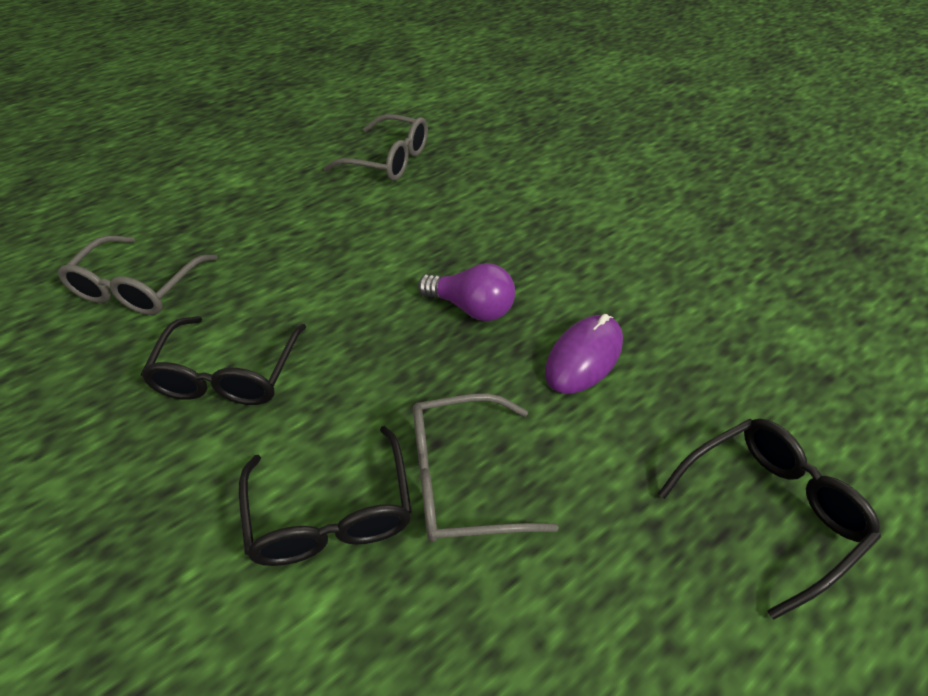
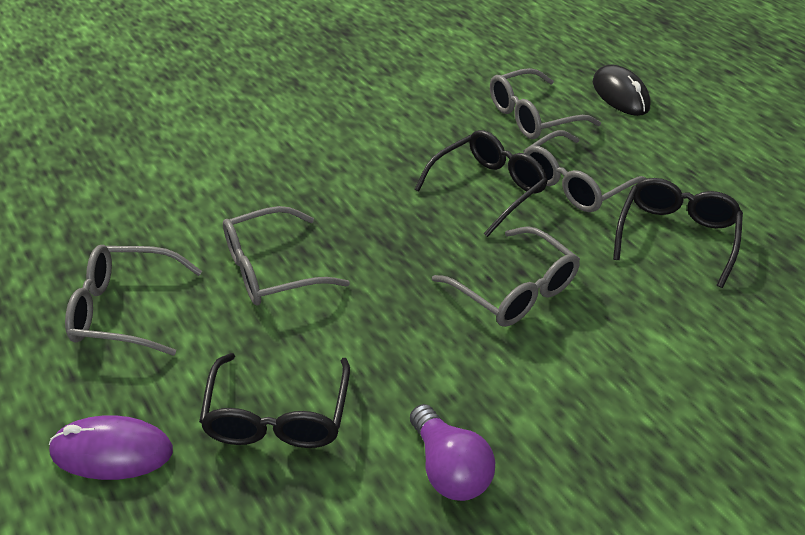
black mouse: none = 0 -> [593,65,651,116] = 1
grey glasses: [58,236,218,315] [324,114,428,181] [413,394,559,542] = 3 -> [65,245,202,356] [223,206,350,306] [432,226,580,327] [490,68,601,139] [523,130,647,212] = 5

